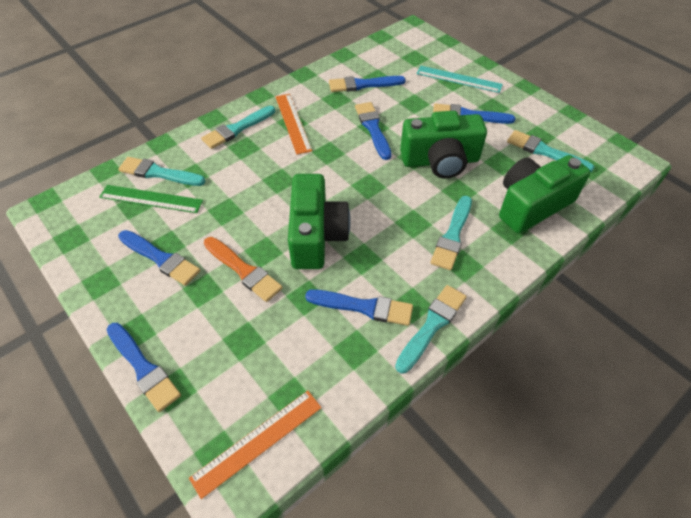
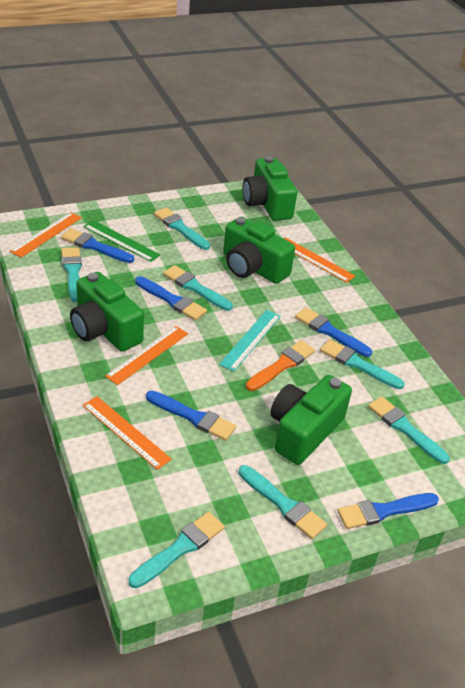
blue brush: [107,323,181,412] [118,230,200,286] [305,289,413,326] [329,76,406,92] [355,102,391,160] [433,103,515,124] = 6 -> [61,228,134,263] [135,276,207,321] [146,391,236,441] [295,307,372,357] [337,493,439,529] = 5
green camera: [288,174,351,269] [400,111,487,178] [499,155,590,234] = 3 -> [70,272,144,352] [223,217,295,284] [243,156,297,221] [270,375,352,465] = 4
orange ruler: [189,391,321,499] [276,94,312,154] = 2 -> [10,212,82,258] [82,396,172,470] [105,326,188,385] [284,237,355,283] = 4
turquoise brush: [118,157,206,186] [201,106,275,149] [395,285,467,374] [430,196,472,270] [507,130,594,172] = 5 -> [61,247,82,302] [129,512,225,588] [154,207,210,250] [163,265,233,311] [238,465,327,539] [320,339,405,389] [368,396,450,464] = 7

